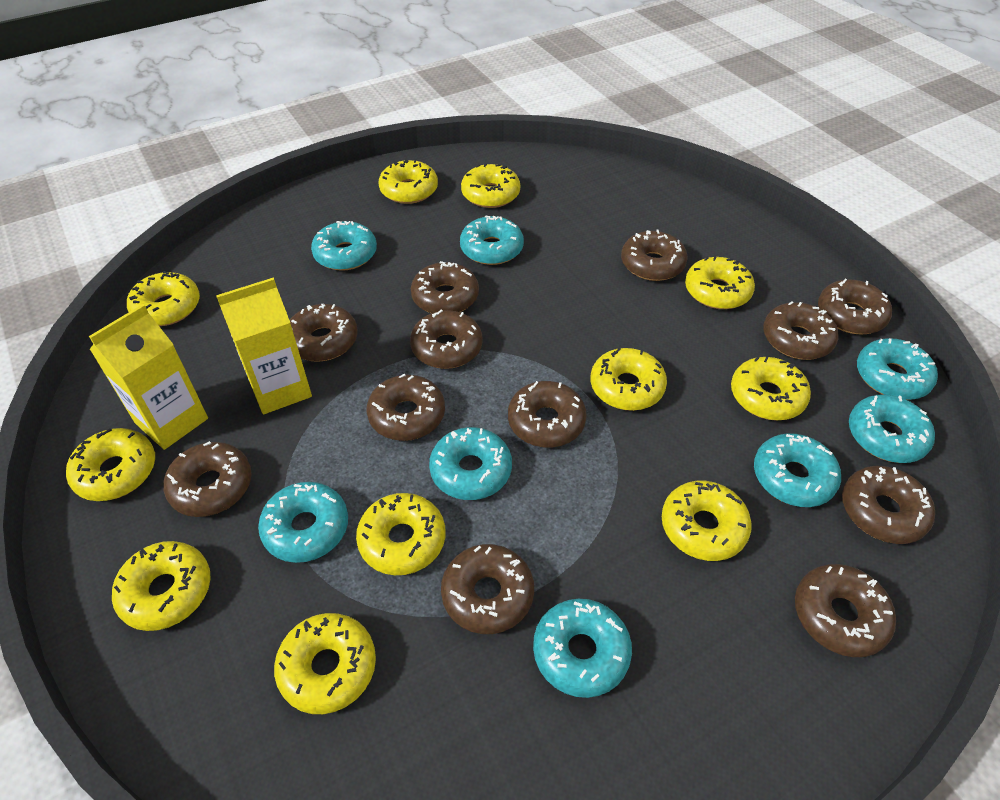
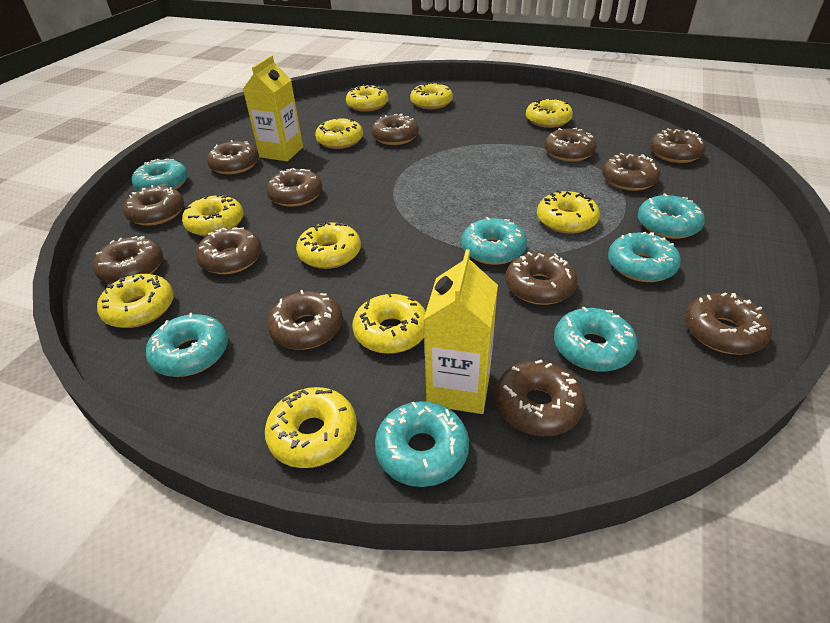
brown donut: [163,441,252,517] [290,304,358,362] [367,374,445,441] [410,309,483,369] [411,261,479,313] [441,544,534,634] [508,381,587,448] [621,230,688,281] [763,301,838,360] [795,564,896,657] [818,279,892,334] [842,466,935,544] = 12 -> [93,236,163,284] [123,185,184,226] [195,227,262,274] [207,140,259,174] [266,168,322,207] [267,290,343,350] [371,114,419,145] [495,360,585,436] [505,252,577,305] [544,128,597,162] [602,153,661,191] [650,128,706,163] [685,292,772,355] = 13
turquoise donut: [258,482,348,563] [311,221,377,271] [429,427,512,500] [460,215,524,265] [533,599,632,698] [754,433,841,507] [849,395,935,463] [857,338,938,400] = 8 -> [132,159,188,191] [146,313,228,377] [375,401,469,487] [462,217,527,265] [554,307,638,372] [608,232,681,282] [637,193,705,239] = 7
yellow donut: [66,428,155,501] [112,541,211,631] [127,271,200,326] [274,613,376,714] [356,493,445,575] [378,159,438,204] [461,163,520,208] [590,348,667,411] [662,481,752,561] [685,256,755,309] [731,357,811,421] = 11 -> [97,273,174,328] [182,194,244,237] [265,387,357,468] [296,222,361,269] [315,117,363,149] [346,84,388,112] [352,292,426,354] [410,82,453,109] [526,98,573,128] [537,190,600,234] = 10

